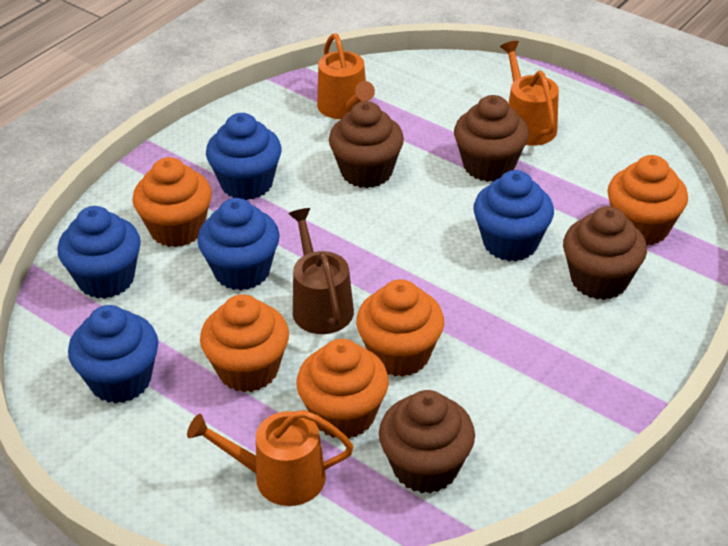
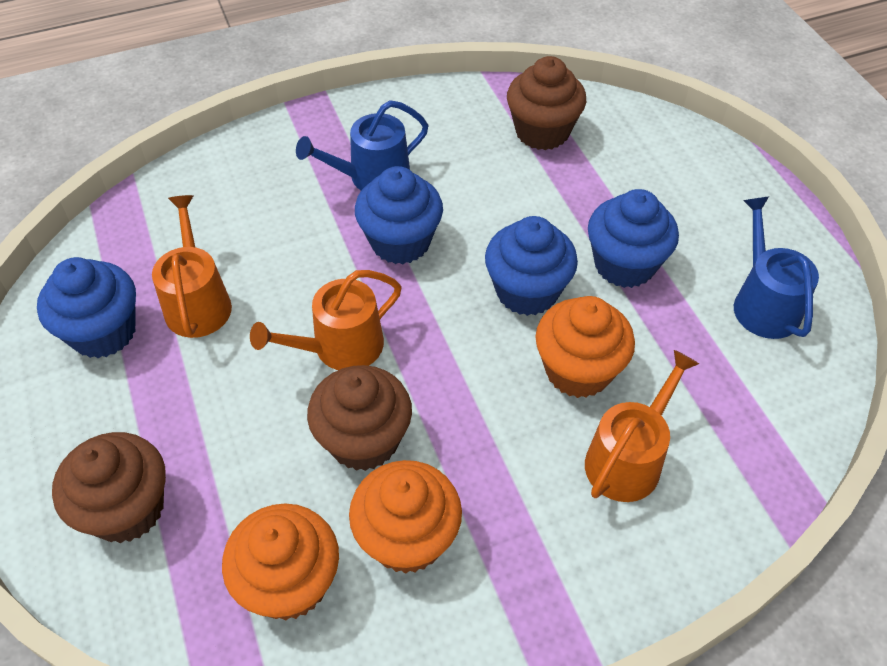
blue cupcake: [57,206,141,299] [68,305,158,404] [197,198,280,291] [206,113,281,200] [473,170,554,261] = 5 -> [37,257,136,358] [355,166,443,264] [485,216,578,316] [588,189,679,288] = 4
blue watering can: none = 0 -> [296,100,429,190] [734,197,819,339] = 2
brown cupcake: [329,101,404,188] [379,390,475,493] [454,95,529,182] [563,206,647,300] = 4 -> [52,432,166,543] [307,365,412,471] [507,56,586,150] = 3
brown watering can: [288,208,354,334] = 1 -> none = 0
orange cupcake: [132,157,212,247] [200,294,289,392] [296,339,389,439] [356,279,444,377] [607,155,688,246] = 5 -> [222,504,339,620] [349,460,462,574] [535,296,635,398] = 3

